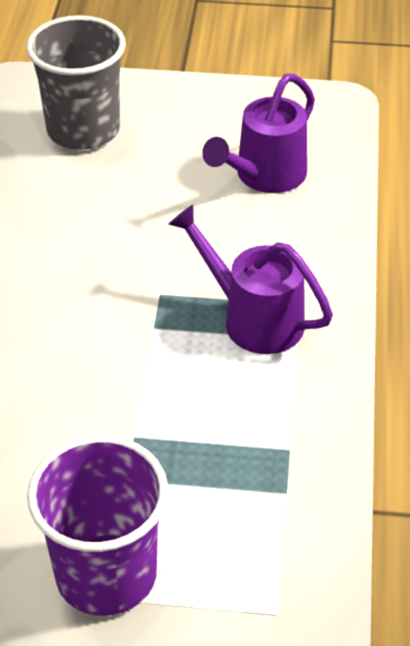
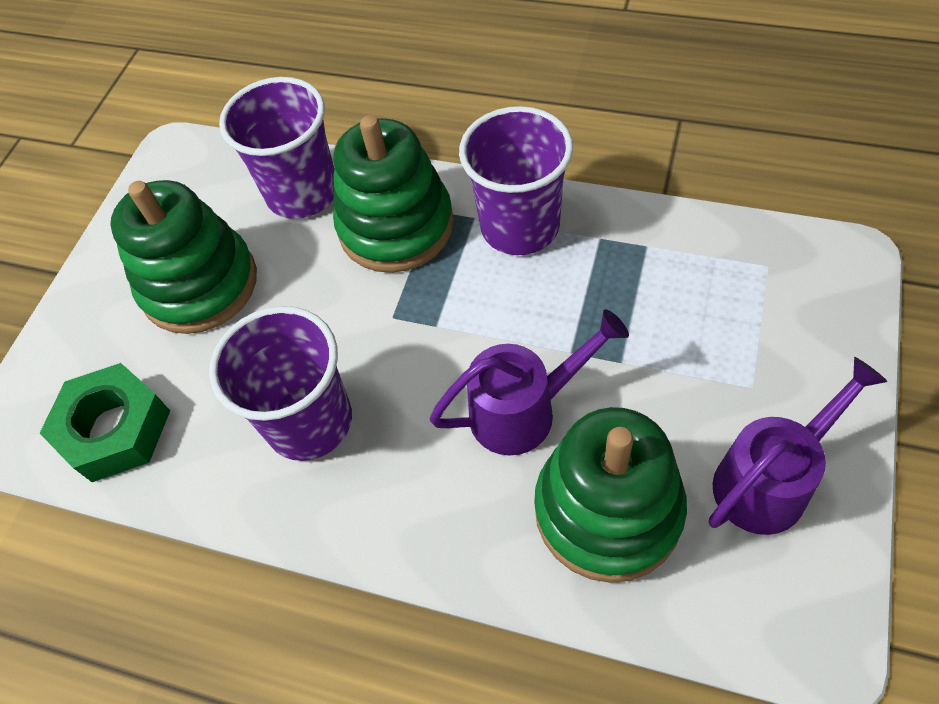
green nut: none = 0 -> [40,363,170,482] = 1
green stacking toy: none = 0 -> [110,180,257,334] [333,115,454,273] [534,407,687,583] = 3
grey cup: [26,15,126,150] = 1 -> none = 0
purple cup: [27,435,168,616] = 1 -> [209,306,352,461] [219,77,335,219] [459,106,573,255] = 3

